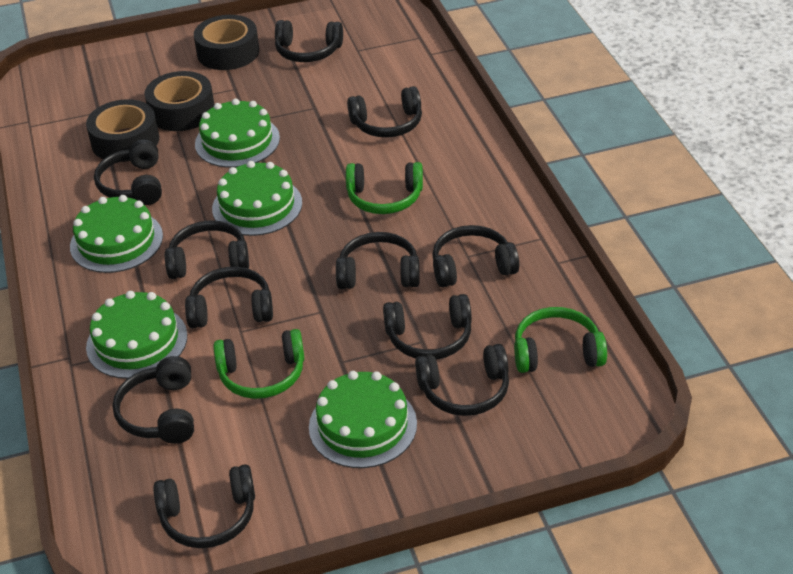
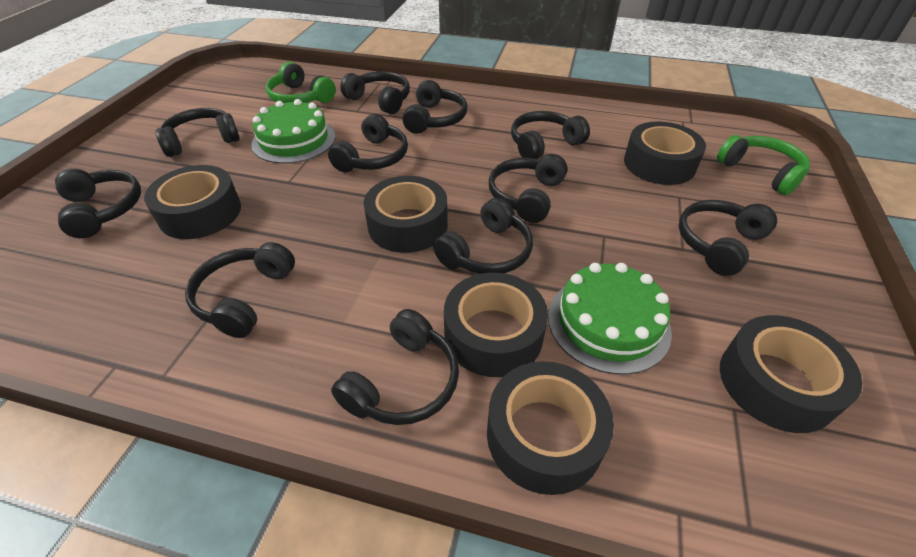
black tape: [86,99,159,162] [145,71,214,131] [194,15,259,70] = 3 -> [144,165,241,239] [364,176,448,253] [444,273,548,377] [487,361,614,495] [624,122,706,185] [720,315,862,433] = 6
green cake: [70,195,163,273] [86,291,187,379] [195,98,280,168] [212,161,302,236] [309,371,417,468] = 5 -> [251,99,335,164] [548,263,672,375] = 2
green headphones: [213,329,304,399] [346,162,423,214] [514,307,607,373] = 3 -> [266,62,336,103] [717,135,810,195] = 2

